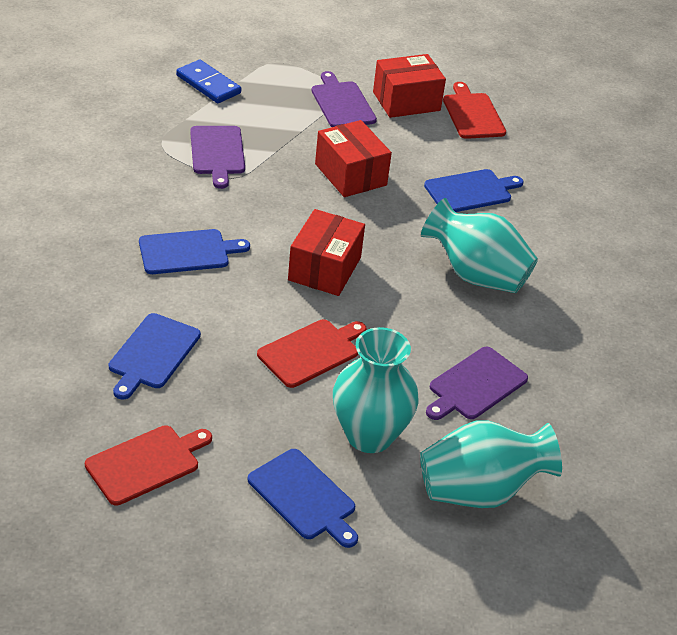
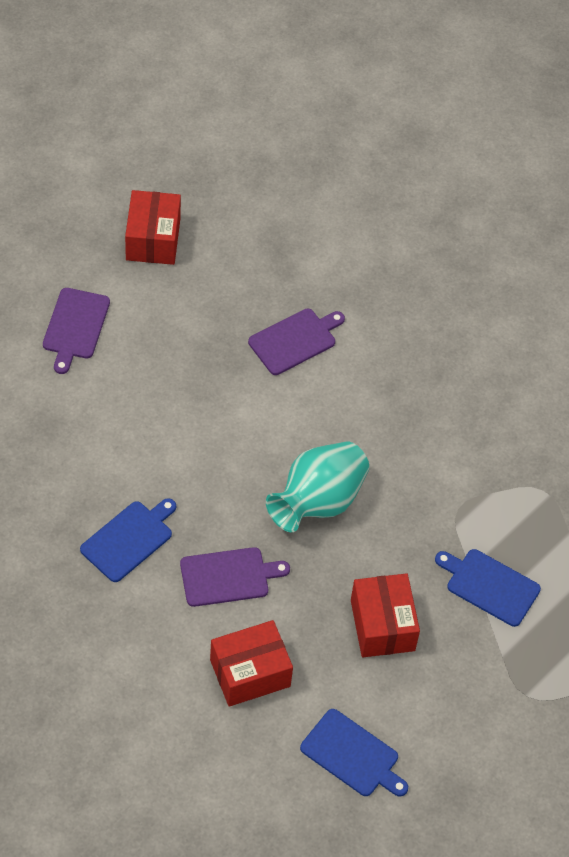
blue cutting board: [109,313,201,400] [139,229,250,274] [248,449,358,548] [424,169,524,212] = 4 -> [80,498,176,582] [300,709,408,797] [435,549,541,627] = 3
blue domino: [176,60,241,103] = 1 -> none = 0
red cutting board: [85,425,212,506] [257,319,367,388] [443,82,506,139] = 3 -> none = 0
turquoise vase: [333,327,419,453] [420,420,562,508] [421,198,538,293] = 3 -> [266,441,369,532] = 1

